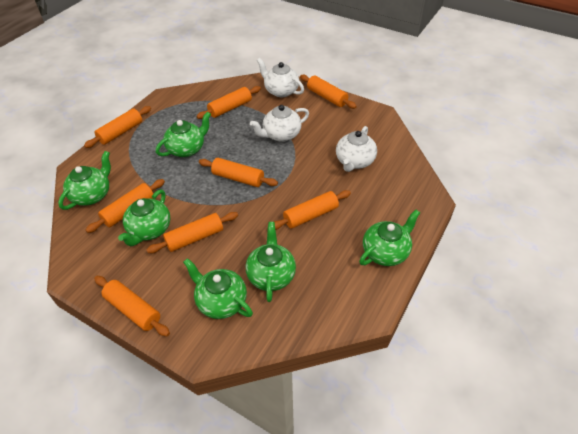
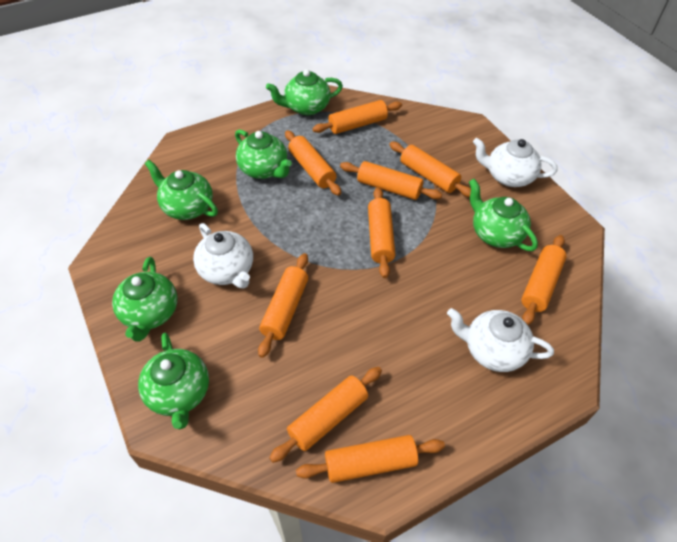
orange rolling pin: [84,106,151,148] [86,179,165,233] [94,276,170,336] [146,212,238,253] [197,86,261,119] [199,158,278,187] [274,190,351,230] [300,75,357,109] = 8 -> [258,253,308,358] [269,367,382,463] [285,130,341,196] [296,435,445,483] [312,100,402,134] [340,161,442,200] [368,187,395,278] [389,142,471,197] [521,235,567,325] = 9

